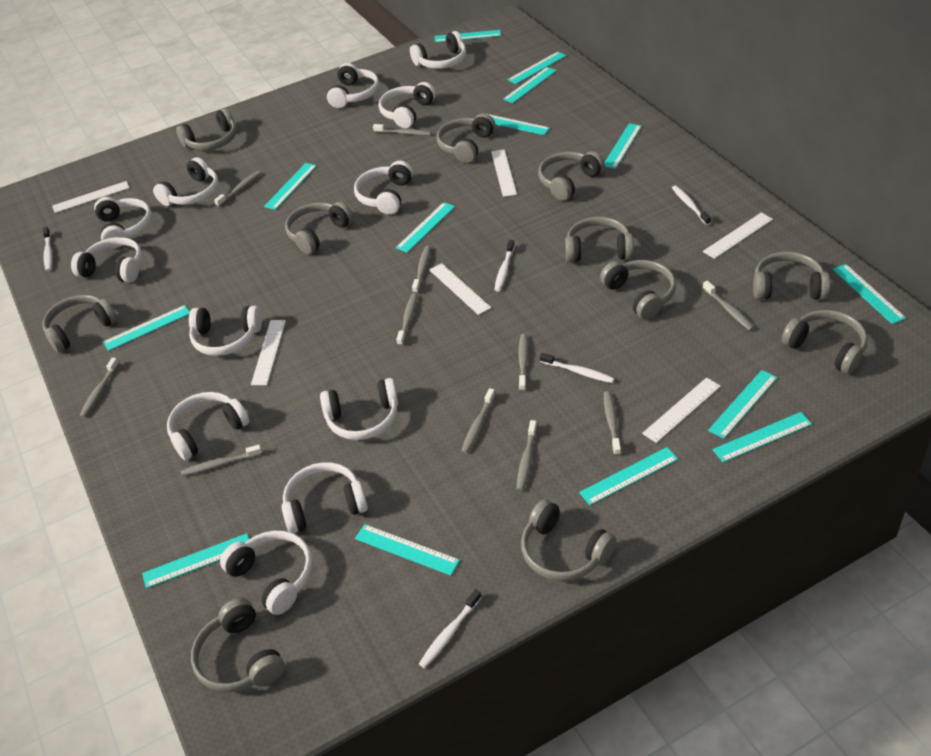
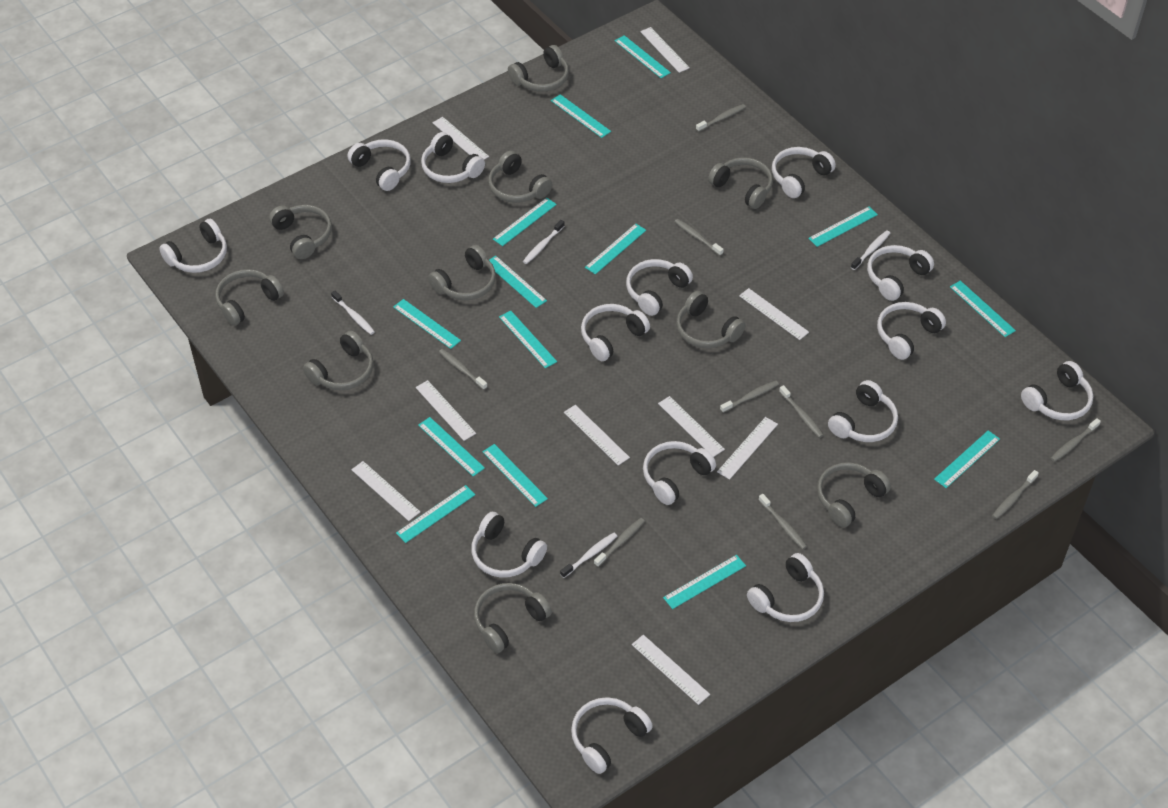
grey headphones: [43,295,118,353] [176,108,237,151] [191,598,285,692] [285,202,353,254] [437,113,496,163] [521,499,616,581] [538,151,605,201] [565,217,634,263] [600,260,676,320] [753,251,830,300] [782,310,868,374] = 11 -> [215,269,284,326] [269,205,332,259] [303,331,374,390] [428,245,496,300] [474,583,552,653] [488,151,552,203] [508,45,569,92] [676,291,745,348] [708,157,773,209] [817,462,891,527] = 10
grey toothbrush: [79,358,119,418] [181,445,262,476] [214,171,261,207] [373,124,432,136] [396,293,417,346] [412,245,431,294] [461,388,495,454] [517,420,537,491] [518,334,528,391] [604,391,621,456] [703,281,754,331] = 11 -> [439,349,487,390] [594,518,645,567] [674,219,724,256] [696,104,746,132] [720,381,779,413] [759,494,807,549] [779,385,823,438] [992,470,1039,519] [1051,418,1101,462] = 9
white headphones: [71,237,142,283] [94,197,152,248] [153,157,218,206] [167,392,249,460] [189,306,262,356] [220,531,312,615] [281,462,368,534] [320,378,398,440] [327,63,379,108] [354,161,413,214] [378,82,436,128] [410,31,466,69] = 12 -> [159,219,227,273] [347,139,411,191] [421,132,485,183] [471,512,547,578] [571,697,653,774] [581,304,650,361] [626,259,693,316] [643,441,716,505] [747,553,824,622] [772,147,836,198] [828,380,898,442] [867,245,934,301] [877,302,946,360] [1021,361,1093,420] = 14
white ruler: [52,181,129,213] [251,320,286,385] [429,263,491,315] [491,149,517,197] [642,377,721,443] [703,213,773,259] = 6 -> [351,461,420,521] [416,380,476,441] [432,117,489,160] [564,405,630,466] [632,635,710,705] [640,27,690,73] [658,396,725,457] [717,417,778,480] [739,288,809,340] = 9
white toothbrush: [43,227,52,271] [419,589,482,668] [494,240,515,292] [540,353,614,383] [672,186,711,225] = 5 -> [331,290,375,335] [523,220,564,264] [560,533,617,578] [851,230,890,270] = 4

